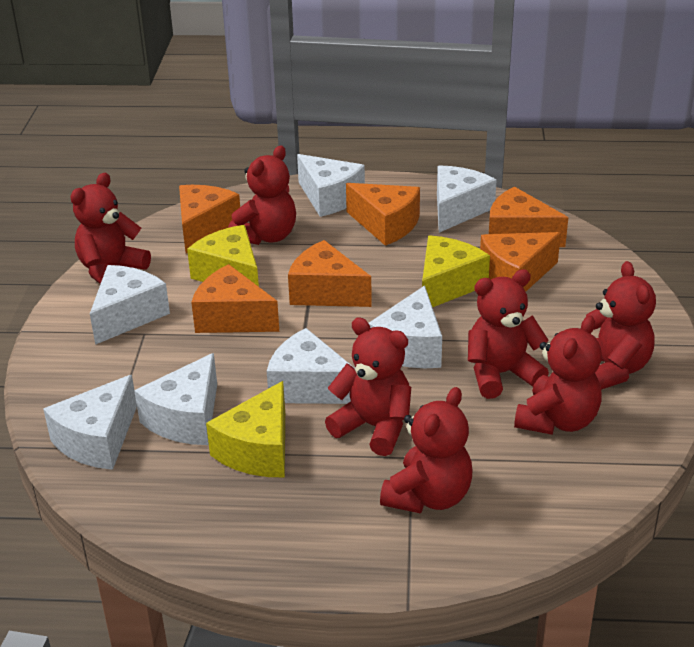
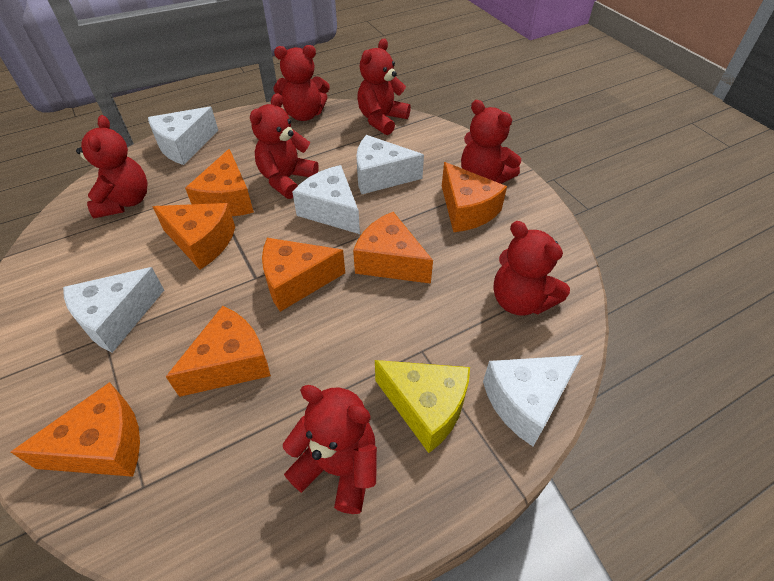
orange cheese: [179,185,240,253] [191,264,279,333] [288,240,372,307] [346,183,420,246] [480,232,561,292] [489,187,568,247] = 6 -> [11,382,140,477] [152,203,235,270] [166,306,271,397] [185,149,254,216] [262,238,345,312] [353,212,433,284] [442,162,507,232] = 7
white cheese: [43,375,137,470] [90,265,170,345] [134,353,217,445] [267,328,354,404] [297,154,365,217] [368,286,442,368] [437,166,497,233] = 7 -> [63,267,164,353] [148,107,218,165] [292,165,360,234] [356,135,424,194] [483,355,582,446] = 5
yellow cheese: [187,225,259,287] [206,381,285,478] [422,235,490,307] = 3 -> [375,360,470,453] = 1

